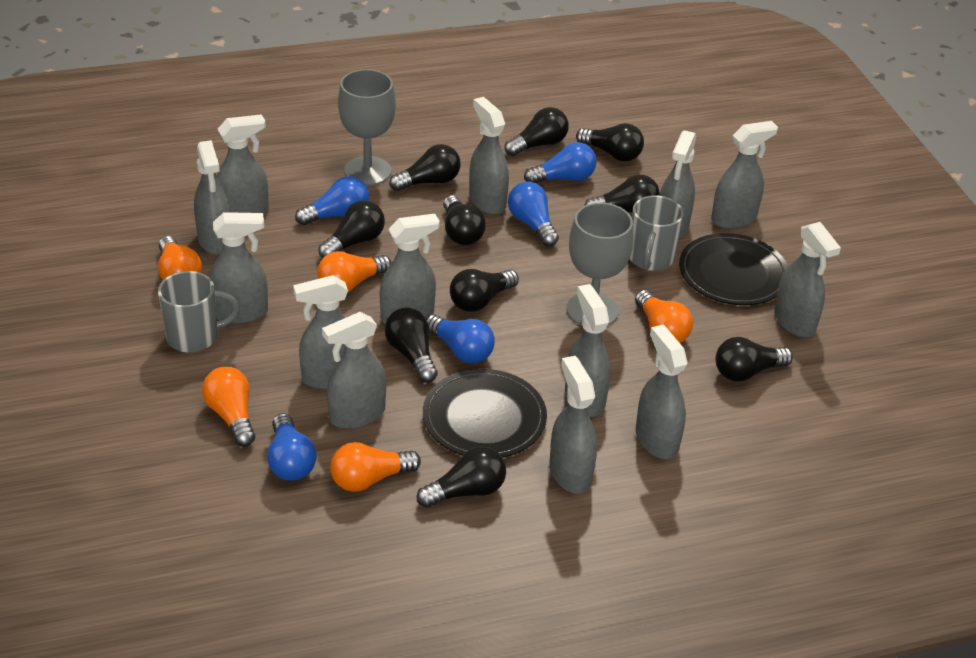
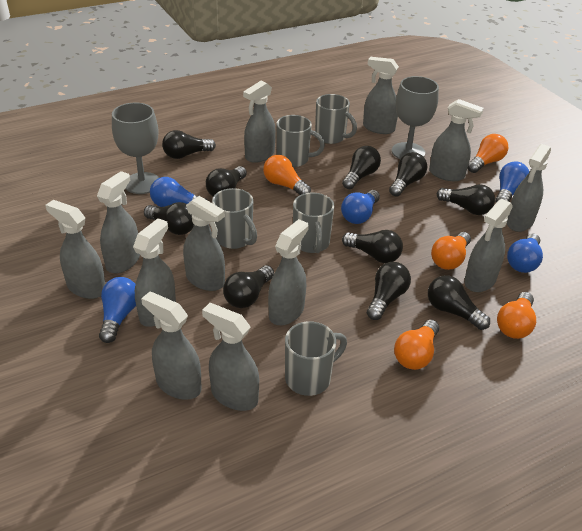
black plate: [423,369,547,458] [679,233,788,305] = 2 -> none = 0
grey mug: [158,271,240,353] [629,195,684,271] = 2 -> [212,188,257,249] [276,115,325,167] [285,321,347,396] [293,193,334,253] [315,94,357,144] = 5
grey spray bottle: [194,140,231,255] [209,212,268,324] [217,114,269,216] [293,275,348,389] [322,312,386,429] [380,214,440,324] [469,97,509,215] [549,356,597,494] [565,284,610,417] [636,325,688,459] [659,130,696,238] [711,121,778,229] [774,222,841,337] = 13 -> [45,200,105,299] [97,171,140,273] [133,218,176,327] [141,292,202,400] [183,196,225,291] [202,303,259,411] [243,81,276,163] [268,219,309,325] [363,57,399,134] [429,99,483,181] [464,199,513,292] [507,144,551,232] = 12

